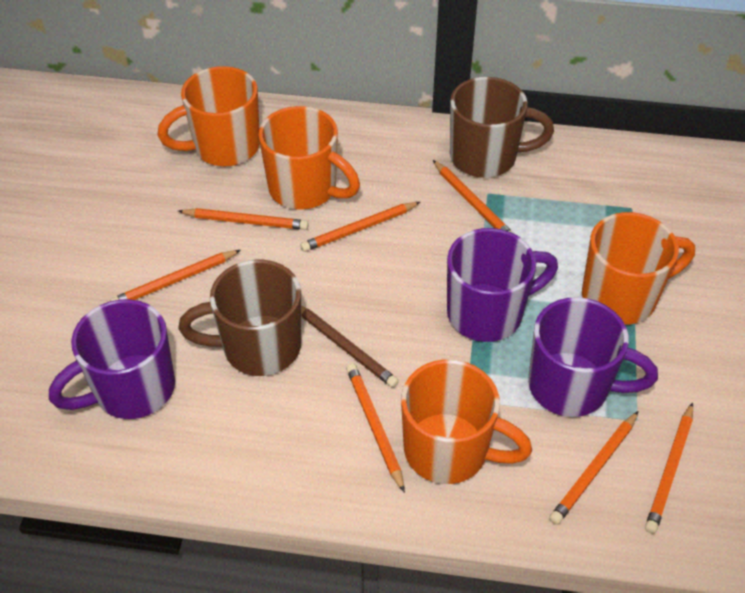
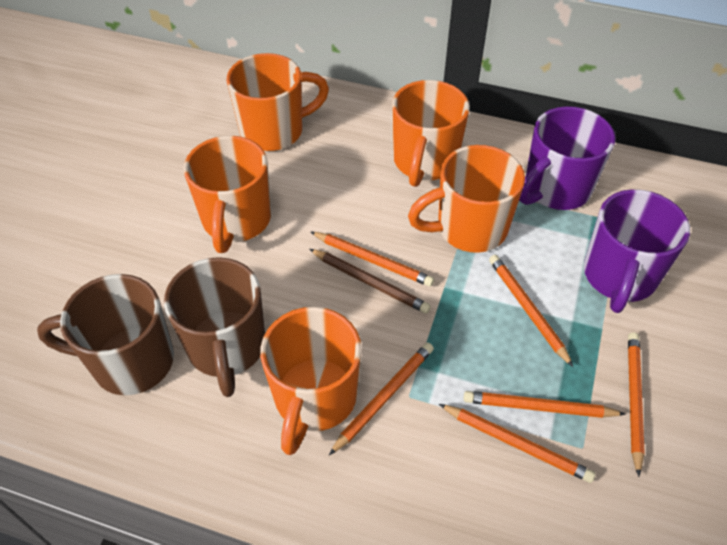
orange mug: [158,66,260,166] [258,106,360,209] [401,359,532,484] [582,212,695,325] = 4 -> [184,136,271,253] [227,53,329,151] [260,307,362,455] [392,80,470,187] [408,145,525,253] = 5
orange pencil: [110,250,240,301] [178,208,309,230] [300,202,420,252] [346,363,405,493] [433,160,514,234] [549,411,638,525] [645,402,693,534] = 7 -> [311,232,434,287] [329,343,434,455] [439,404,596,483] [464,391,626,418] [489,255,573,367] [628,333,645,477] = 6
purple mug: [49,299,175,419] [447,228,558,342] [528,297,658,417] = 3 -> [519,106,616,210] [584,189,690,313] = 2

